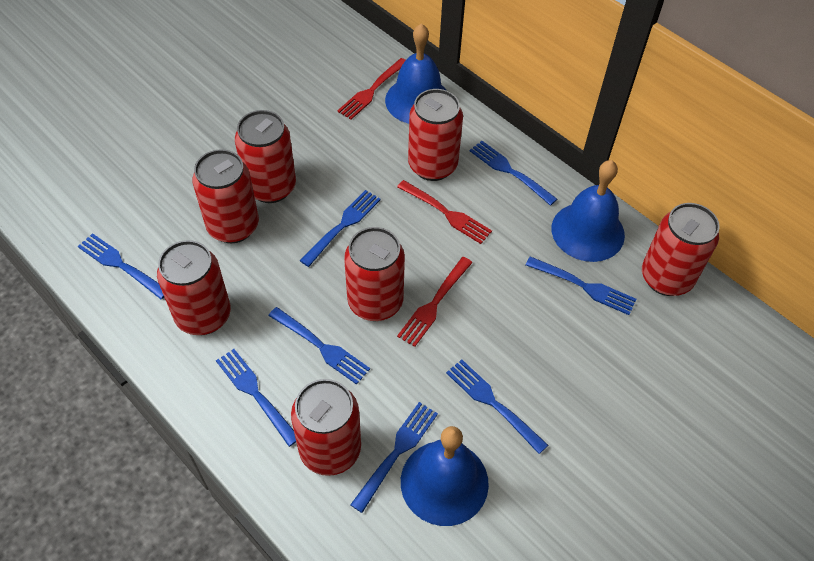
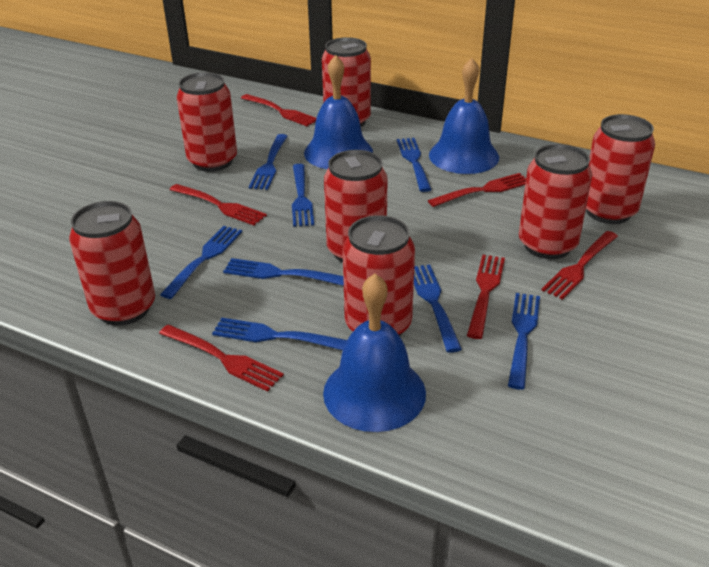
red fork: [337,58,406,119] [397,180,492,244] [397,257,473,347] = 3 -> [159,324,284,392] [170,184,267,225] [241,94,316,126] [428,173,526,207] [467,255,505,339] [542,231,618,300] = 6

